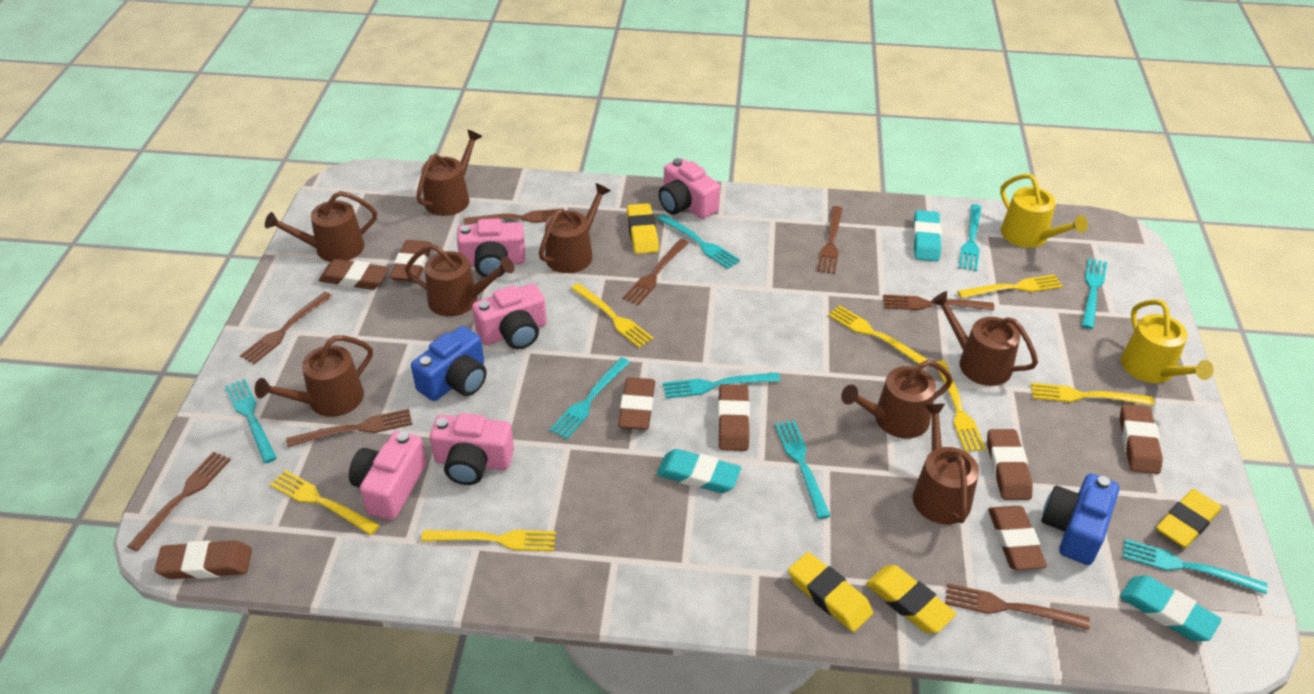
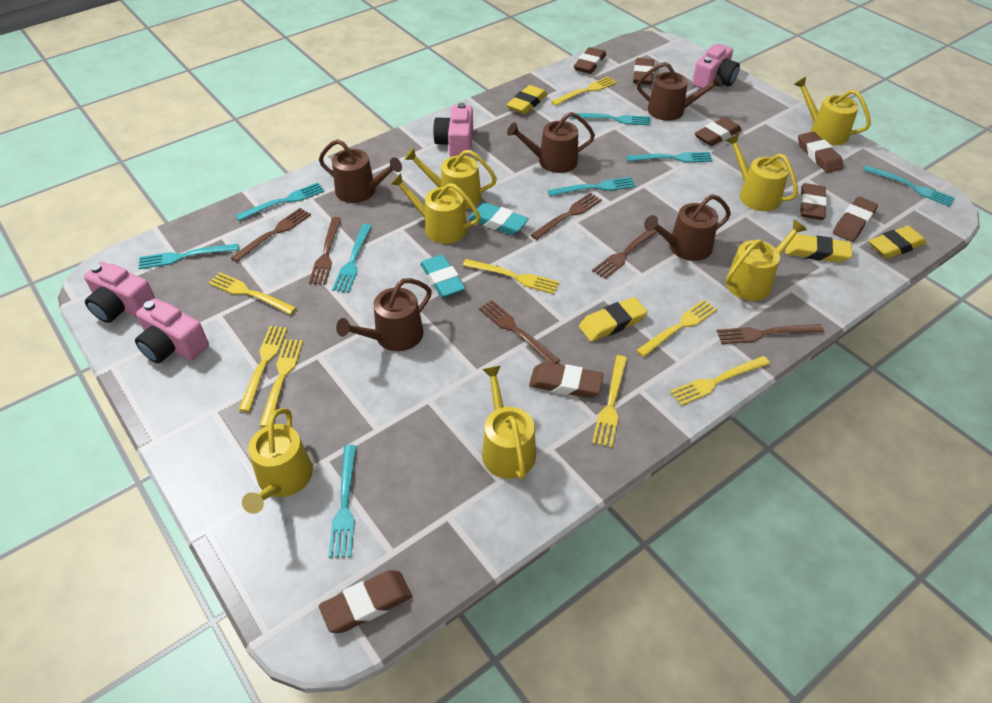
blue camera: [411,326,487,401] [1041,473,1119,565] = 2 -> none = 0
brown fork: [127,452,231,551] [240,292,332,364] [286,409,412,447] [464,209,559,225] [623,239,689,305] [817,206,843,274] [883,294,994,311] [945,583,1090,630] = 8 -> [231,208,311,262] [309,217,341,285] [479,300,560,364] [530,193,602,240] [592,229,657,279] [717,324,824,344] = 6
brown watering can: [255,335,373,417] [265,191,377,262] [405,244,514,317] [416,130,482,216] [539,183,611,273] [841,360,953,439] [913,404,979,524] [931,291,1038,386] = 8 -> [319,139,402,203] [336,278,432,351] [507,112,595,173] [637,62,723,121] [644,194,731,261] = 5
pink camera: [349,431,427,520] [430,413,514,485] [457,218,525,277] [472,284,547,349] [659,158,720,219] = 5 -> [84,262,155,323] [135,298,209,363] [433,103,473,157] [692,44,740,89] = 4
turquoise eraser: [657,449,741,493] [913,210,942,261] [1120,575,1222,641] = 3 -> [420,255,466,298] [468,202,529,235] = 2
yellow fork: [270,470,380,535] [421,530,556,551] [571,283,654,348] [828,305,928,364] [935,360,986,452] [957,275,1063,298] [1031,383,1154,406] = 7 -> [208,272,296,315] [238,326,287,412] [259,339,303,427] [463,259,560,294] [551,76,617,106] [592,355,628,448] [636,300,717,357] [670,356,770,406] = 8
yellow watering can: [1000,174,1088,248] [1121,299,1214,383] = 2 -> [242,408,313,514] [391,173,480,244] [404,147,497,210] [482,366,536,479] [725,133,798,211] [726,220,807,301] [793,76,871,145] = 7

